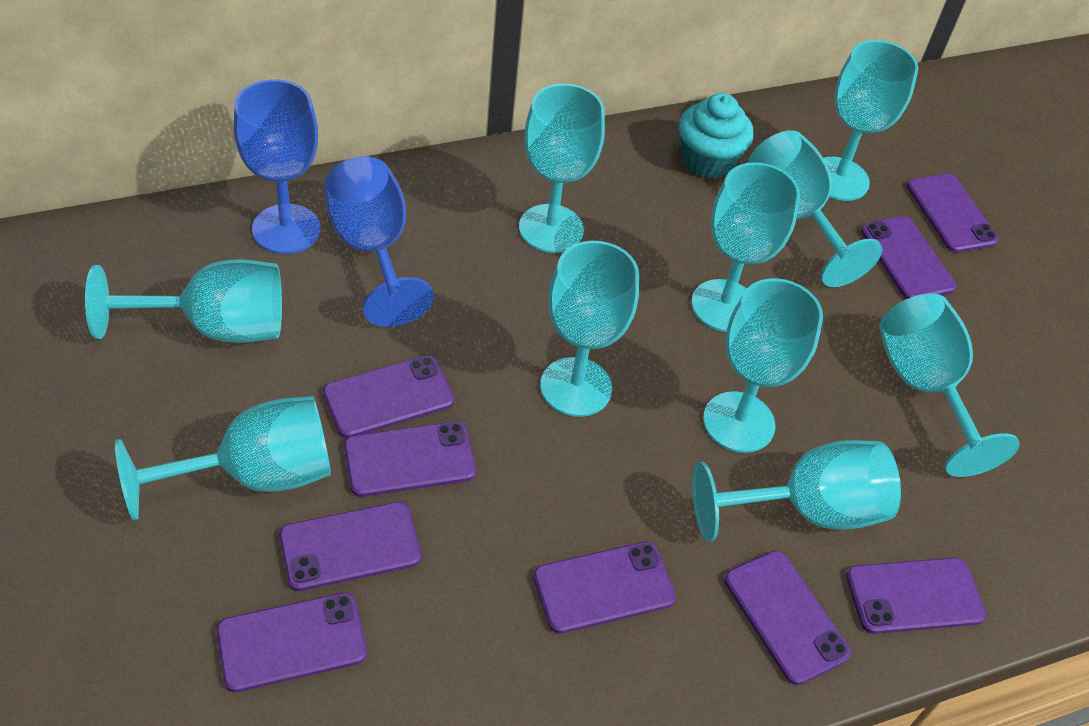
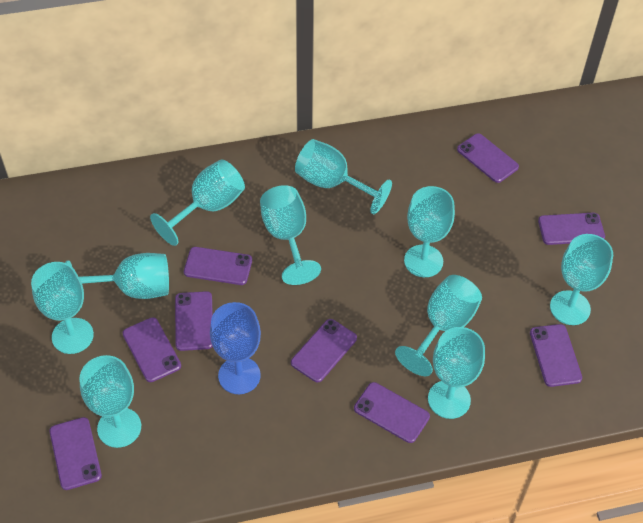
blue goblet: [234,79,320,254] [324,156,434,327] = 2 -> [210,302,261,394] = 1
turquoise cupcake: [679,93,754,179] = 1 -> none = 0

